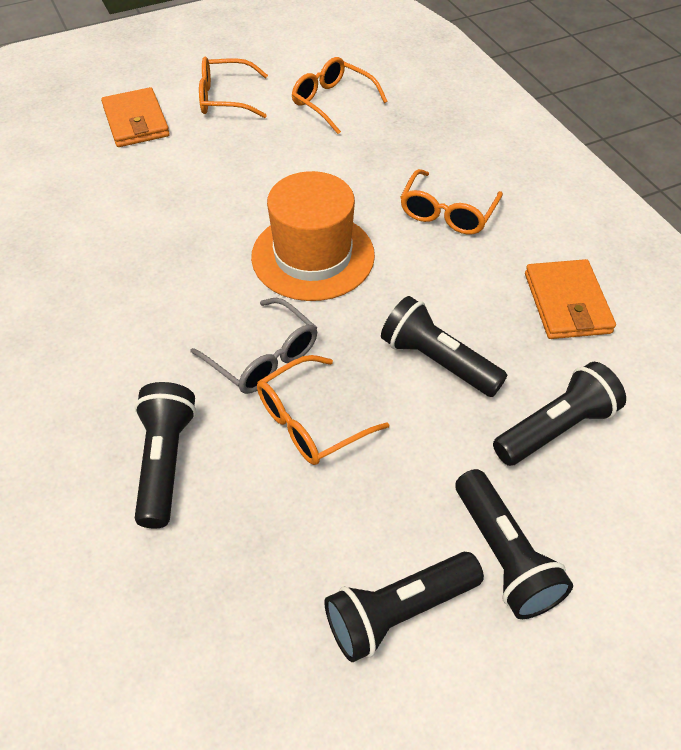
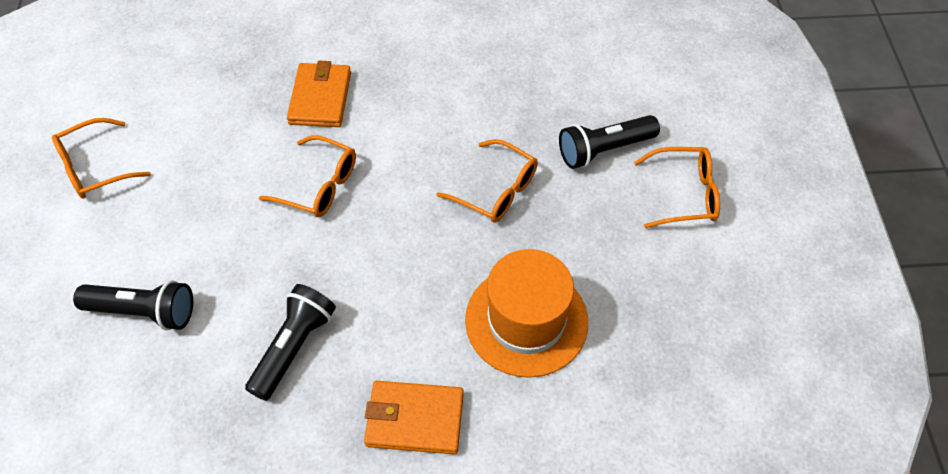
black flashlight: [134,382,196,528] [324,552,484,662] [381,296,507,397] [456,469,573,619] [493,362,626,466] = 5 -> [73,280,193,331] [245,284,336,401] [559,115,660,169] = 3
grey glasses: [191,298,317,394] = 1 -> none = 0

